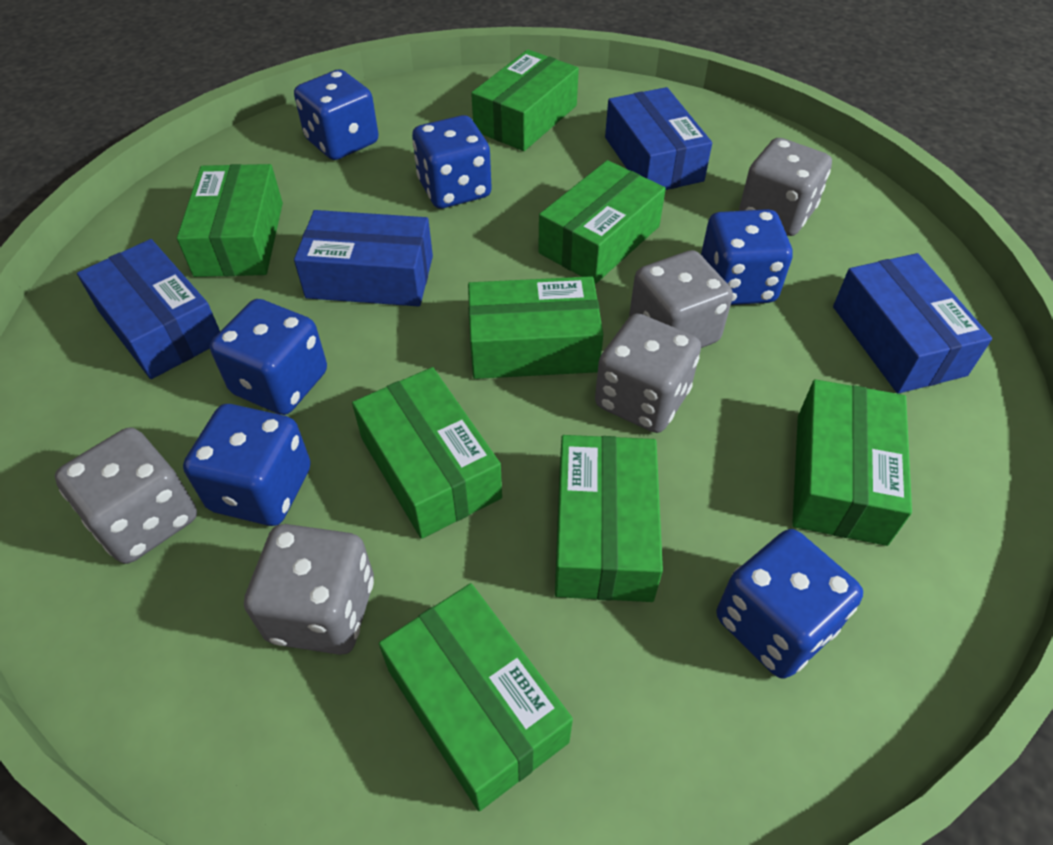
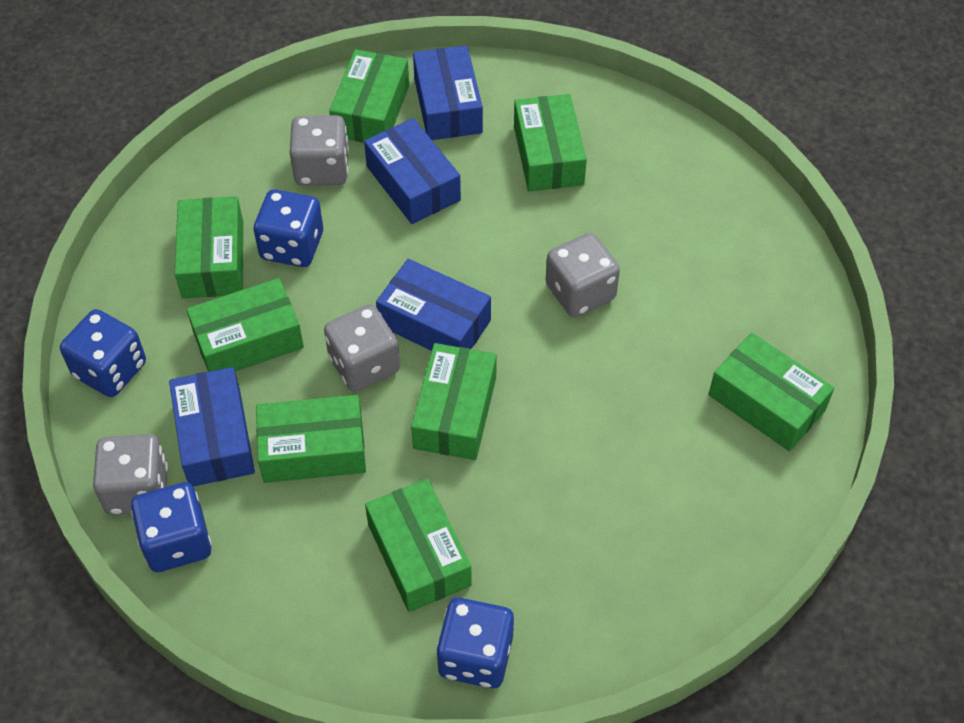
blue dice: [183,404,311,526] [210,299,327,415] [294,69,379,160] [412,115,492,209] [701,209,793,305] [717,529,863,679] = 6 -> [60,309,146,397] [131,482,211,572] [254,189,323,267] [436,598,514,688] = 4
grey dice: [55,428,197,564] [244,524,374,655] [595,313,701,433] [629,250,733,348] [739,138,832,236] = 5 -> [93,434,168,515] [290,115,349,186] [324,304,400,392] [546,233,620,317] = 4

